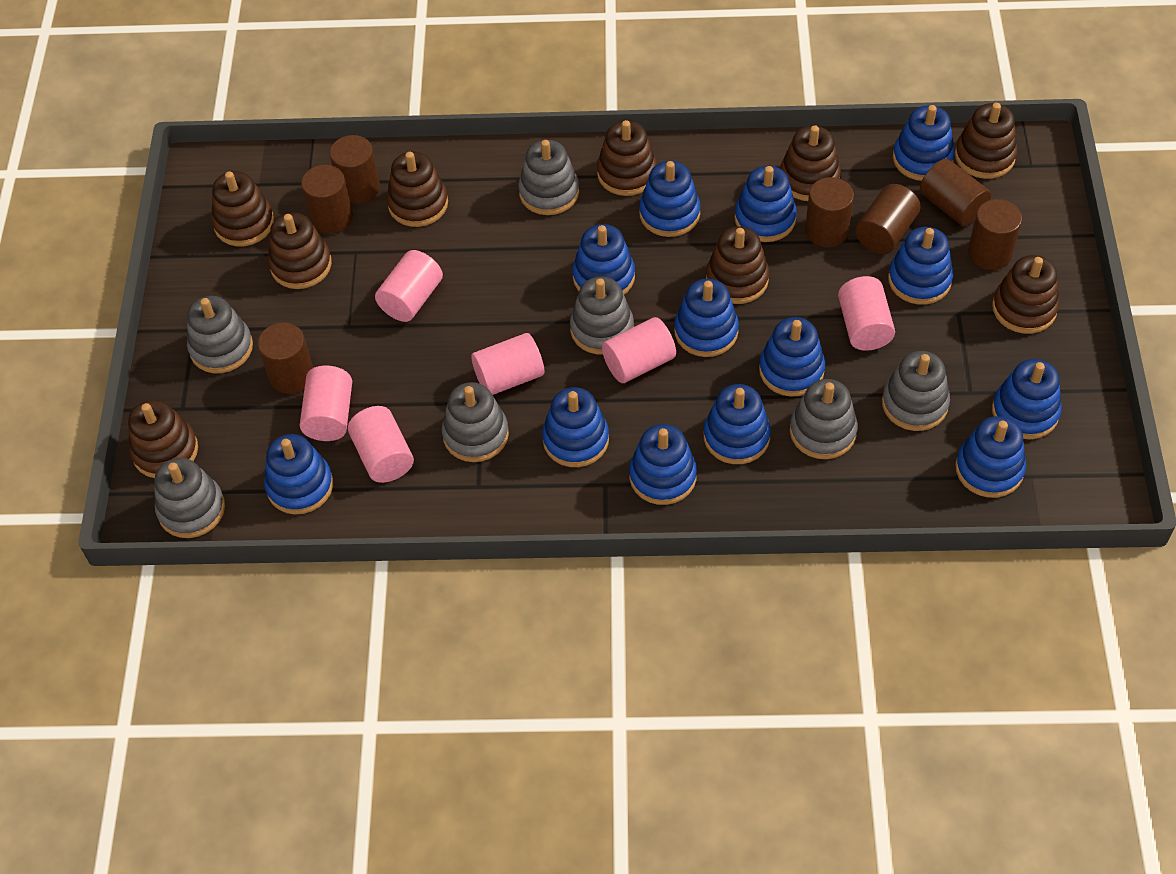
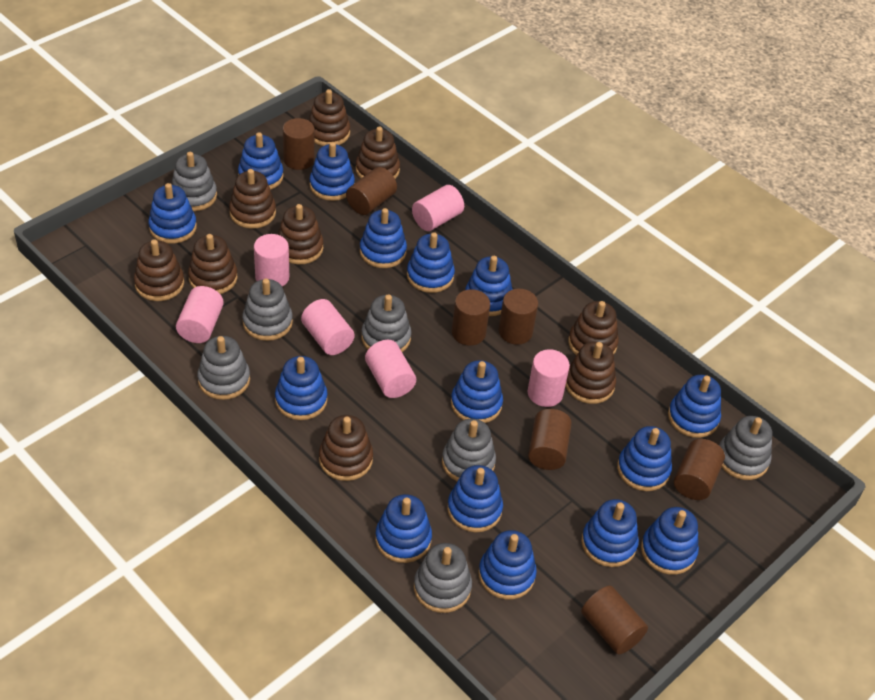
blue stacking toy: [264,434,333,515] [542,387,609,467] [572,224,635,295] [629,424,697,505] [639,161,701,237] [674,279,739,357] [704,384,771,464] [735,166,797,242] [759,317,825,397] [888,227,953,305] [893,105,955,181] [955,416,1026,498] [992,359,1062,440] = 13 -> [148,183,197,244] [238,132,284,190] [275,356,328,420] [310,142,355,201] [360,208,407,268] [375,494,432,563] [407,232,455,293] [447,465,503,532] [451,360,503,423] [465,256,512,316] [478,530,537,600] [581,499,639,567] [617,426,672,491] [641,507,699,575] [668,375,721,438] = 15

